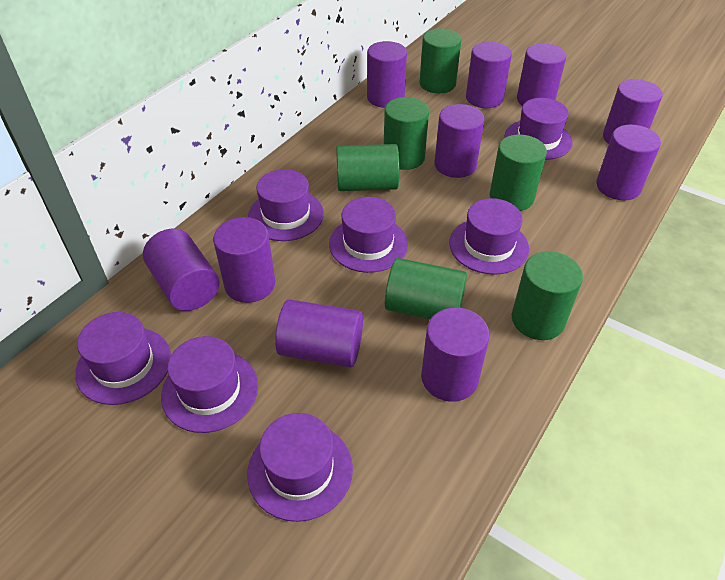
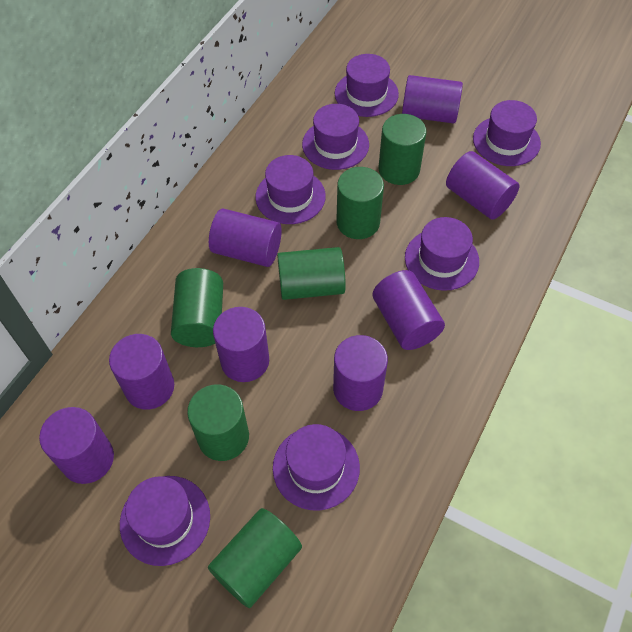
purple cylinder: [143,229,220,311] [213,217,275,303] [275,299,363,368] [367,41,407,108] [421,307,490,402] [434,104,485,178] [466,42,512,108] [517,43,566,106] [596,125,661,201] [603,79,663,144] = 10 -> [39,407,114,484] [109,334,174,409] [209,209,282,267] [213,307,269,382] [333,335,388,411] [372,270,445,350] [402,75,463,124] [446,151,520,220] = 8

